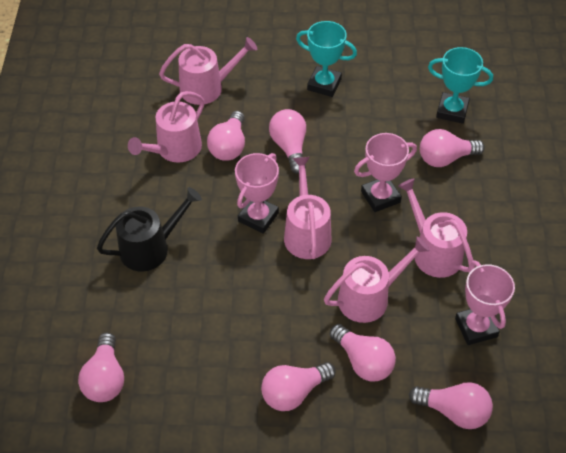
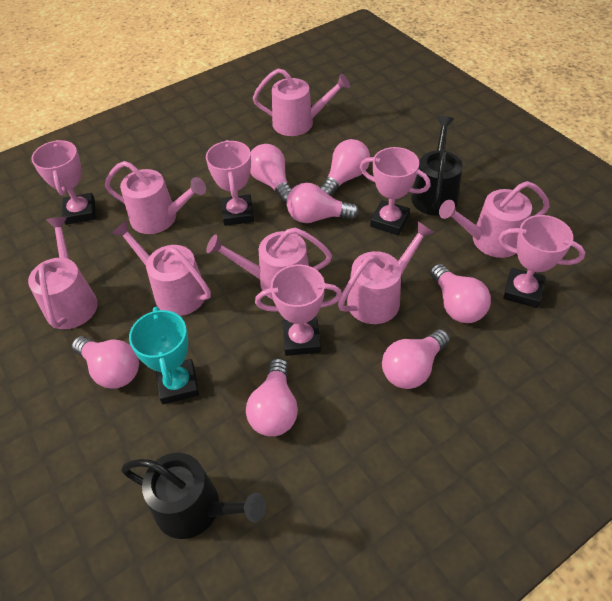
black watering can: [97,187,202,272] = 1 -> [121,453,266,539] [411,116,463,216] = 2
pink trophy: [235,153,279,234] [354,133,417,212] [455,260,515,345] = 3 -> [31,140,95,225] [206,140,254,226] [255,265,342,356] [360,147,431,235] [498,215,585,308] = 5
pink watering can: [128,91,204,163] [159,37,257,105] [284,157,332,259] [324,237,430,323] [398,178,473,278] = 5 -> [28,217,98,329] [105,161,206,234] [112,220,211,316] [206,228,332,300] [253,69,350,136] [338,221,434,324] [439,181,550,258] = 7
turquoise trophy: [296,21,357,97] [428,47,493,124] = 2 -> [129,307,199,404] = 1

